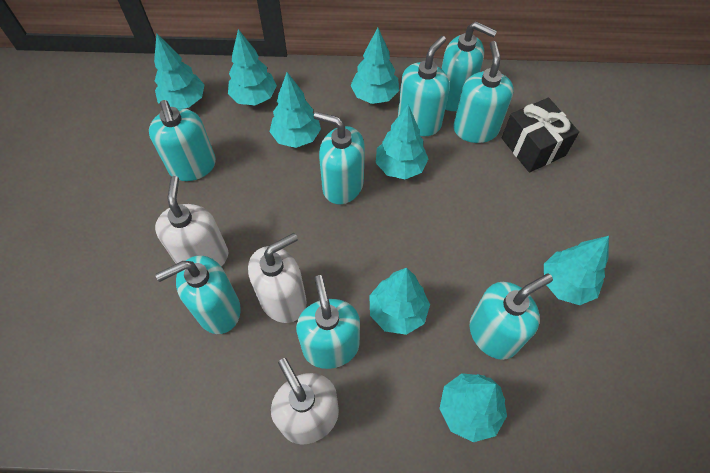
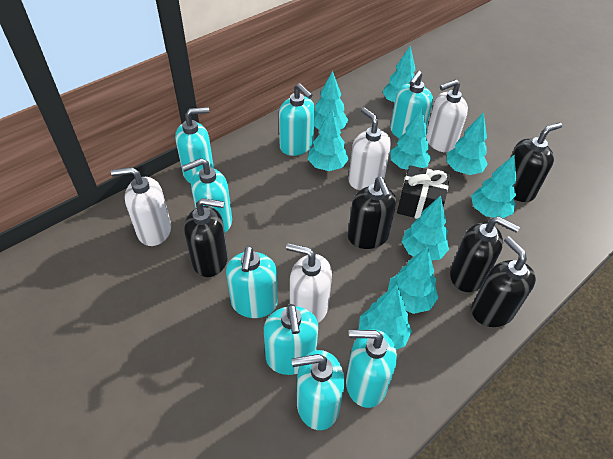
black soap dispenser: none = 0 -> [184,198,228,277] [348,177,396,249] [450,216,520,292] [471,236,536,327] [510,122,562,202] = 5
turquoise tree: [154,34,205,108] [228,29,277,105] [270,72,321,148] [350,28,399,104] [369,268,430,335] [376,105,428,179] [439,373,507,442] [544,236,609,305] = 8 -> [308,108,349,171] [314,71,348,130] [359,285,412,350] [382,46,415,103] [388,246,438,314] [390,108,431,170] [402,196,449,261] [446,112,488,175] [471,154,516,218] = 9
white soap dispenser: [155,176,228,267] [248,233,307,323] [271,358,339,444] = 3 -> [111,167,171,246] [286,243,332,323] [348,107,391,190] [426,79,468,153] = 4

